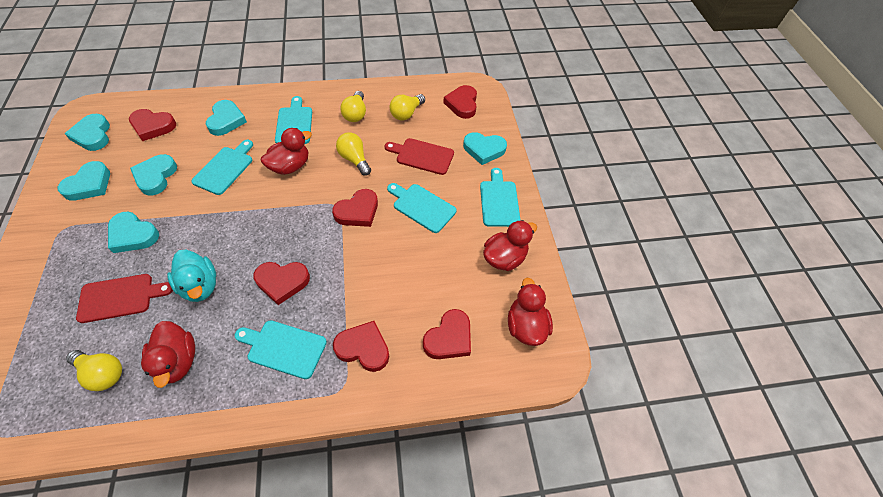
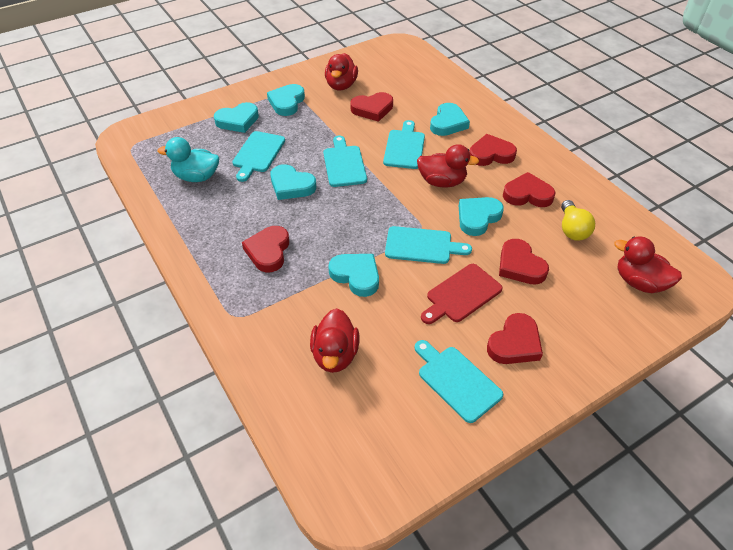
red cutting board: [76,274,173,323] [385,138,454,175] = 2 -> [421,264,503,324] = 1
yellow light bulb: [66,350,122,391] [336,132,371,176] [340,91,366,122] [390,94,425,120] = 4 -> [561,200,595,241] = 1

